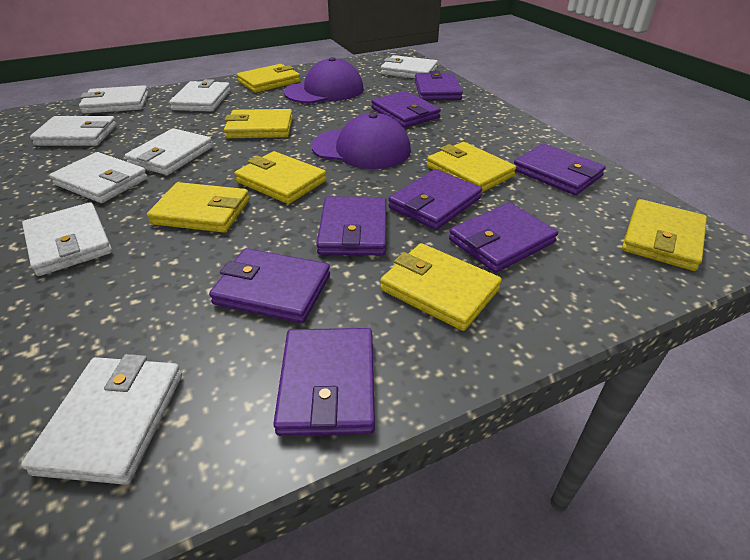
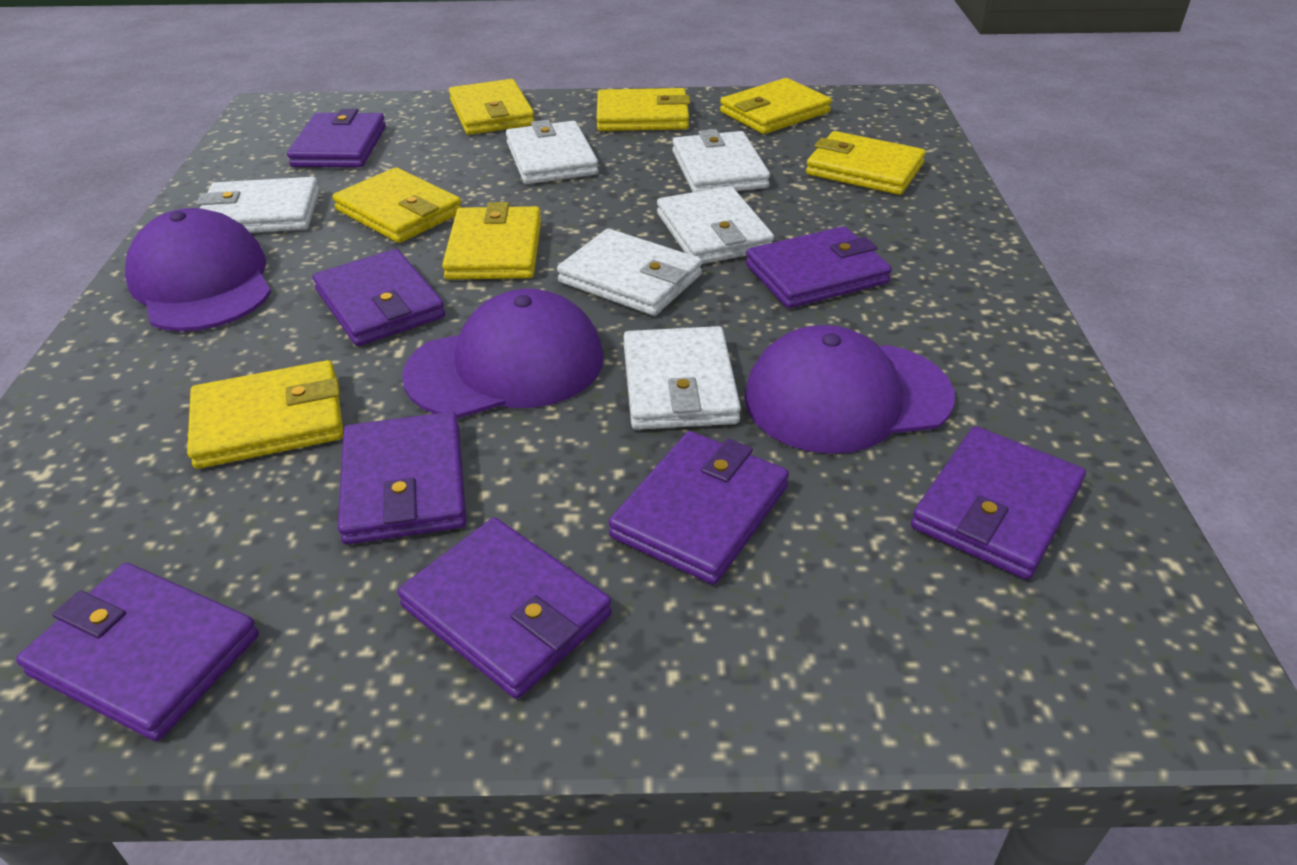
purple cap: [284,57,364,104] [311,113,411,169] = 2 -> [125,208,271,332] [402,289,603,418] [744,325,955,454] = 3
white wallet: [21,354,182,485] [22,202,112,276] [30,116,117,146] [50,152,148,203] [79,85,149,114] [125,128,213,175] [169,79,231,112] [381,55,438,79] = 8 -> [196,177,320,233] [506,120,599,184] [557,229,702,316] [623,326,741,430] [657,186,774,264] [672,129,770,192] = 6

